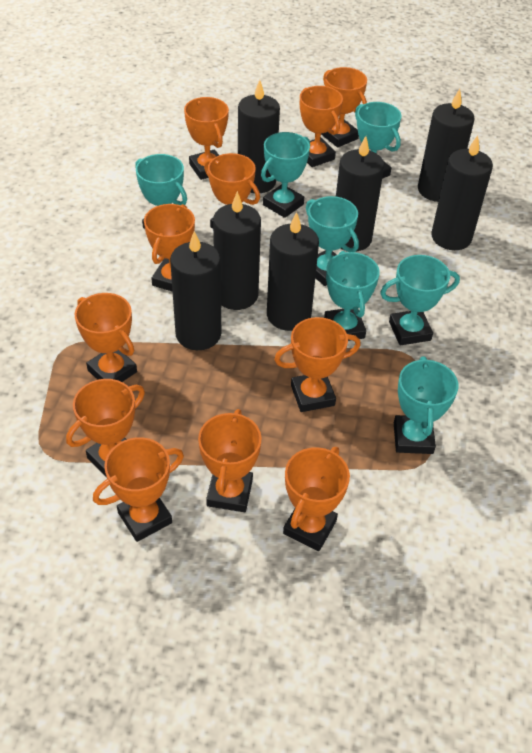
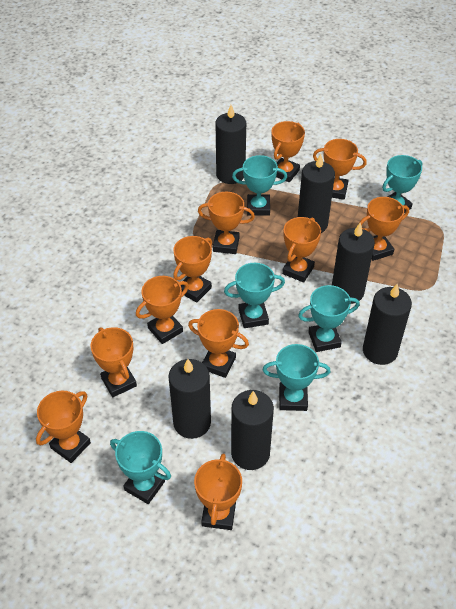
black candle: [170,231,221,350] [213,191,261,310] [238,80,280,193] [267,212,319,331] [336,136,384,251] [418,89,475,202] [432,135,493,250] = 7 -> [168,359,211,439] [216,105,246,184] [231,390,274,470] [298,154,335,233] [332,223,375,304] [363,284,412,365] = 6
turquoise trophy: [135,154,187,229] [261,132,310,218] [306,196,359,286] [324,251,380,341] [355,102,402,179] [380,255,460,346] [394,356,458,454] = 7 -> [110,431,171,504] [224,263,285,328] [232,155,287,216] [262,344,330,411] [298,285,360,352] [382,155,422,213] = 6

